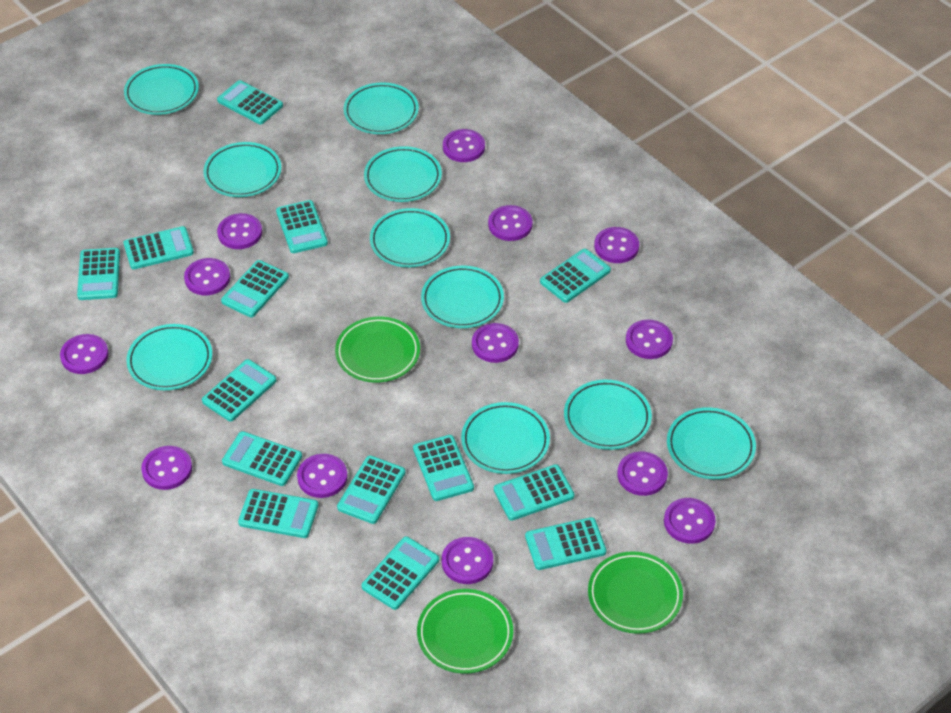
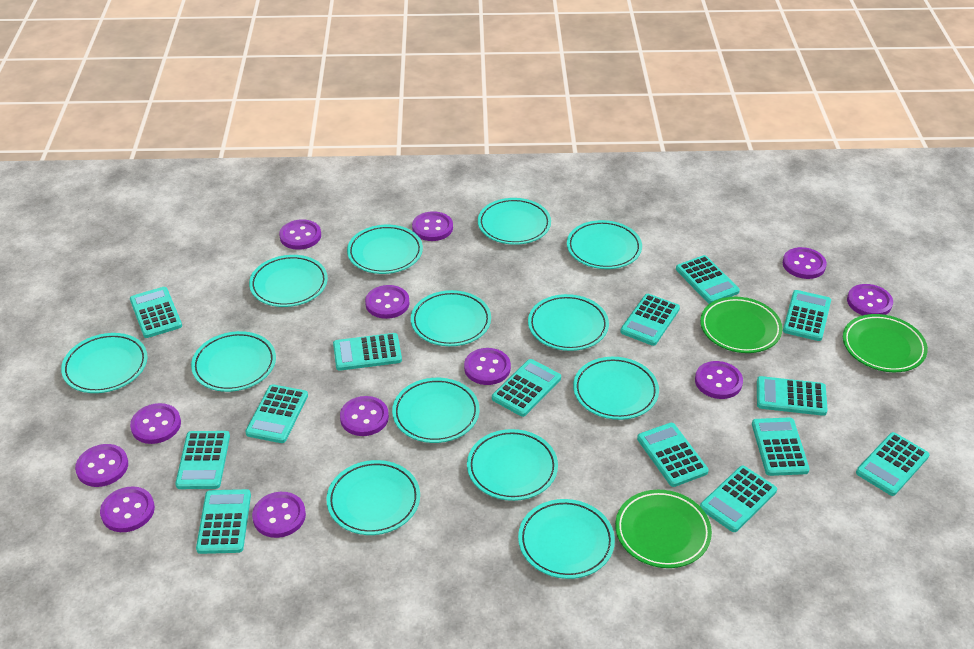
purple button: [60,334,109,374] [141,446,192,490] [184,258,230,295] [217,213,262,249] [297,454,347,498] [442,537,493,584] [443,129,485,162] [472,323,519,363] [488,205,533,241] [594,227,639,263] [617,451,668,496] [626,320,673,359] [664,498,716,544] = 13 -> [75,444,128,487] [100,487,155,532] [130,403,181,444] [252,492,306,538] [279,219,321,250] [340,396,389,436] [365,285,409,319] [412,211,453,241] [464,348,511,385] [695,361,743,399] [783,247,827,279] [847,284,893,315] = 12
turquoise plate: [124,64,199,115] [126,324,212,390] [203,142,281,197] [344,82,419,134] [364,146,442,202] [370,208,450,267] [421,266,504,328] [461,402,550,474] [564,380,652,450] [667,407,756,479] = 10 -> [61,333,148,393] [191,331,276,392] [249,255,328,307] [326,460,420,535] [347,225,423,274] [392,378,479,443] [411,290,491,346] [467,429,558,501] [478,198,551,245] [518,499,615,579] [528,294,609,351] [567,220,642,269] [573,357,659,420] = 13

